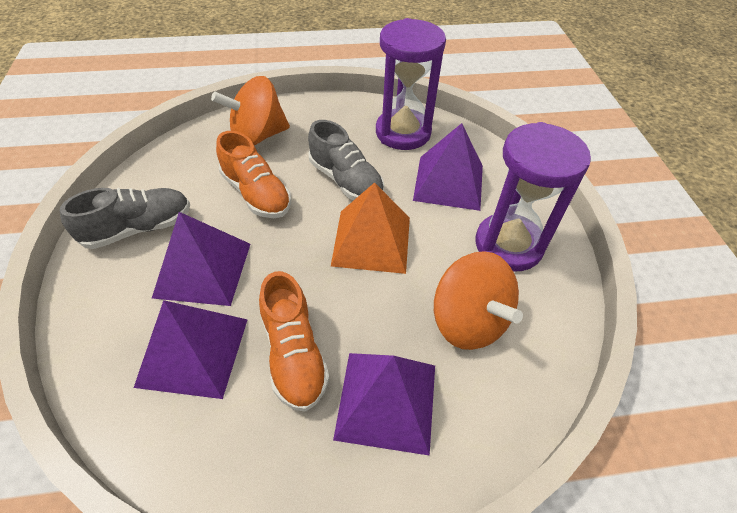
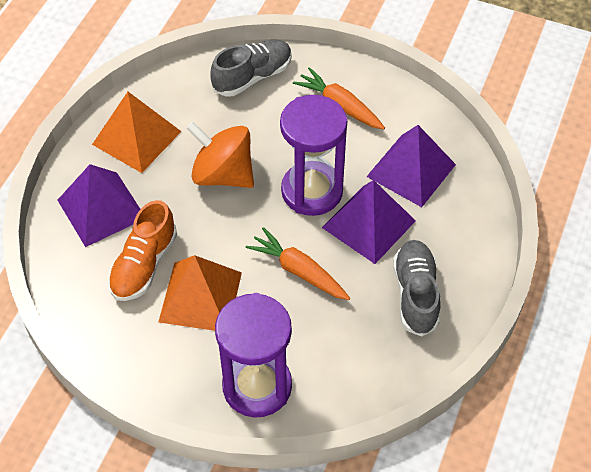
orange carrot: none = 0 -> [246,227,350,300] [293,67,385,129] = 2
orange pyramid: [331,182,410,274] = 1 -> [92,92,182,173] [158,255,242,331] = 2
orange shoe: [216,131,291,218] [259,271,329,412] = 2 -> [108,200,177,301] = 1
orange spinning top: [211,76,290,146] [434,251,523,350] = 2 -> [186,122,254,188] = 1
purple pyramid: [134,300,247,399] [152,212,250,306] [333,353,435,456] [413,123,483,211] = 4 -> [58,164,140,247] [322,180,416,264] [366,125,456,207] = 3

